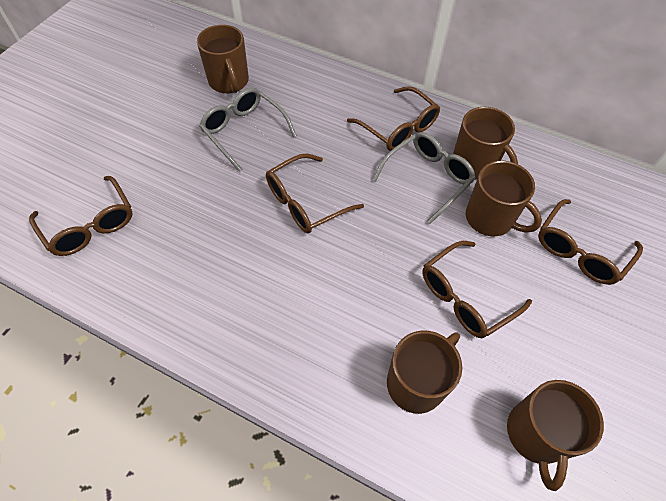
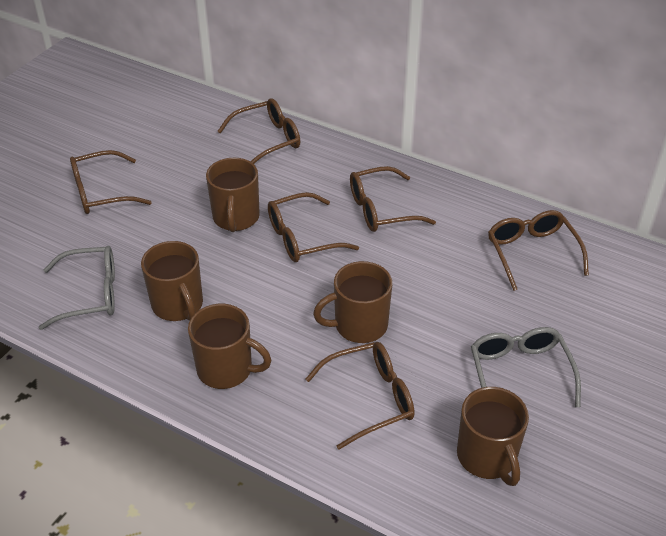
brown glasses: [29,176,133,256] [266,154,364,233] [347,86,440,151] [422,241,532,338] [538,199,643,285] = 5 -> [70,150,152,214] [217,98,300,164] [268,192,359,262] [306,342,415,450] [350,166,436,232] [488,210,589,291] = 6

